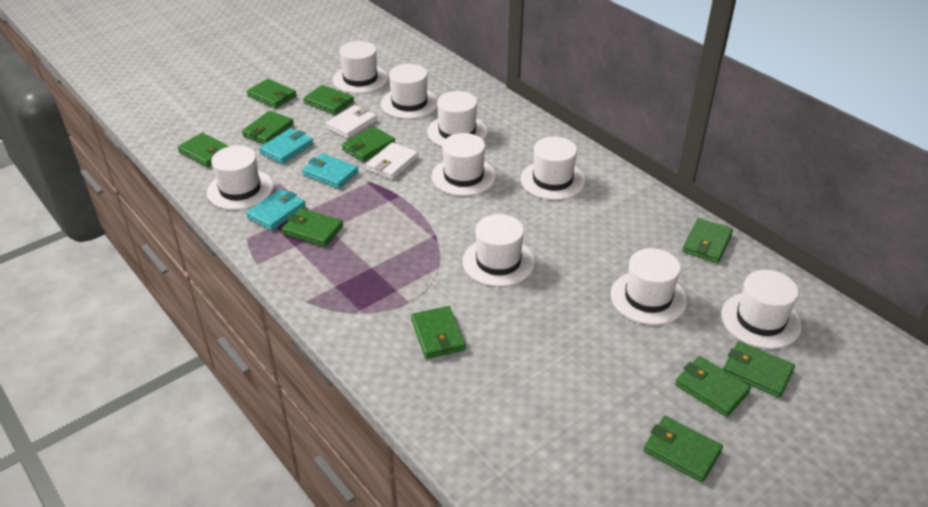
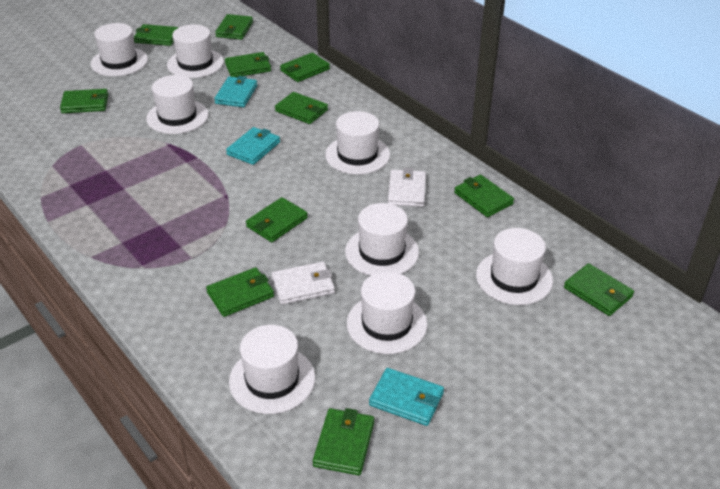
white hat: [207,146,274,210] [333,41,388,94] [381,64,438,119] [427,91,487,147] [432,133,496,196] [462,214,535,287] [521,137,585,200] [610,248,687,325] [721,270,802,349] = 9 -> [91,23,148,76] [146,75,208,134] [167,25,224,78] [229,325,315,414] [325,111,390,175] [345,203,419,276] [347,271,427,354] [476,228,553,305] = 8

